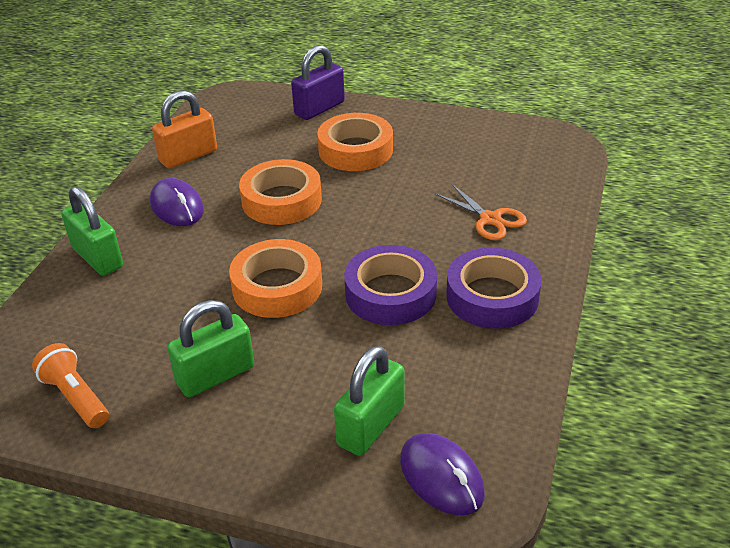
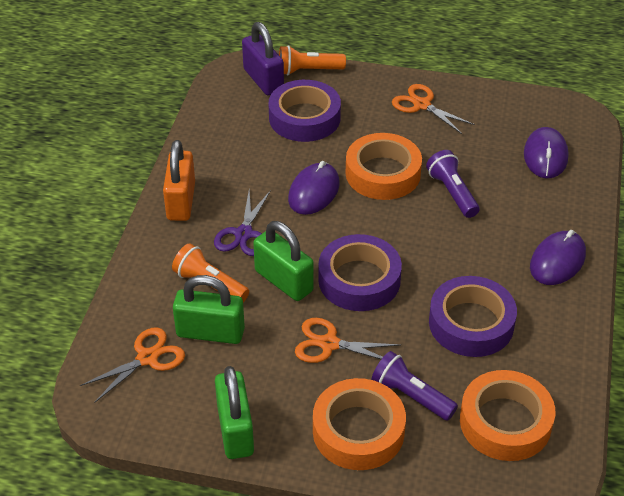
orange flashlight: [32,343,109,428] = 1 -> [172,243,249,302] [279,45,346,75] = 2
orange scissors: [435,183,527,240] = 1 -> [80,327,185,403] [295,318,400,363] [392,84,475,134] = 3
purple flashlight: none = 0 -> [372,351,458,421] [426,150,480,218] = 2
purple mouse: [150,178,204,226] [400,433,485,515] = 2 -> [288,161,340,215] [524,127,568,178] [530,230,586,285] = 3
purple scissors: none = 0 -> [214,190,271,256] = 1
purple tape: [344,245,437,325] [446,248,542,329] = 2 -> [269,80,341,142] [318,234,402,311] [429,276,517,357] = 3

